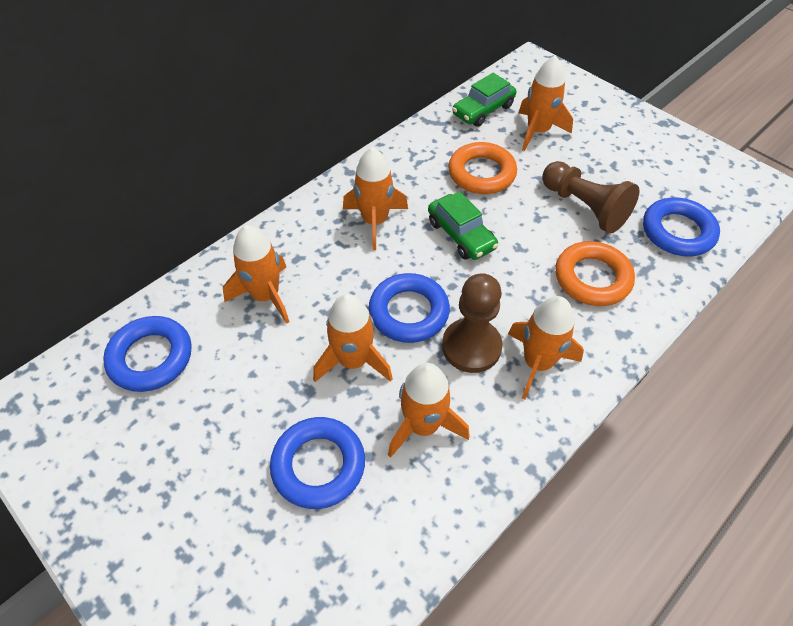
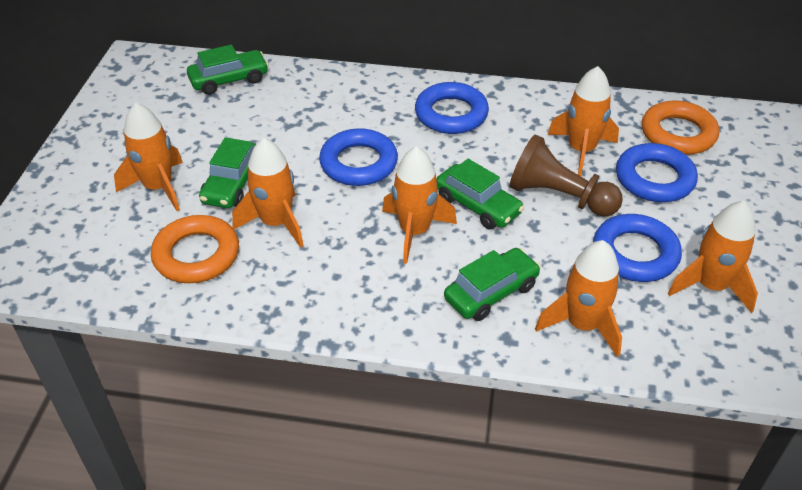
brown pawn: [442,273,503,373] [542,161,640,233] = 2 -> [510,134,623,217] = 1
green car: [428,192,499,260] [452,73,516,127] = 2 -> [187,45,269,95] [199,137,256,208] [436,159,524,229] [444,248,541,321] = 4

